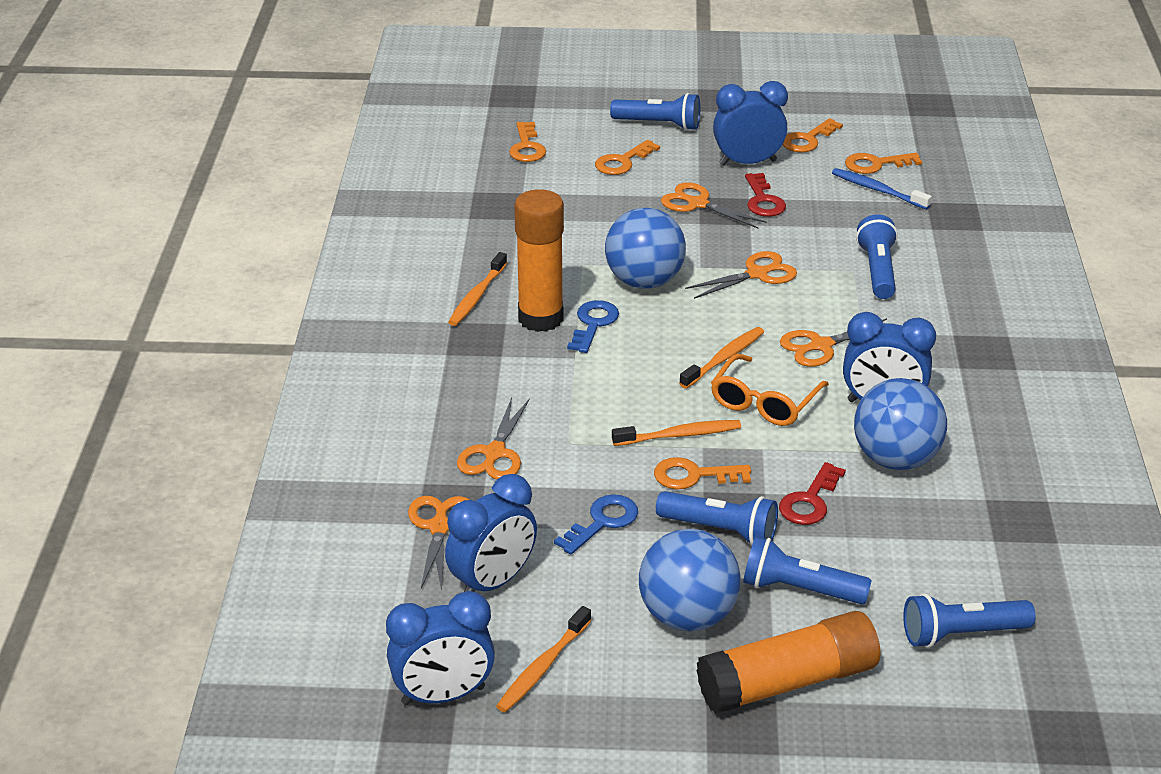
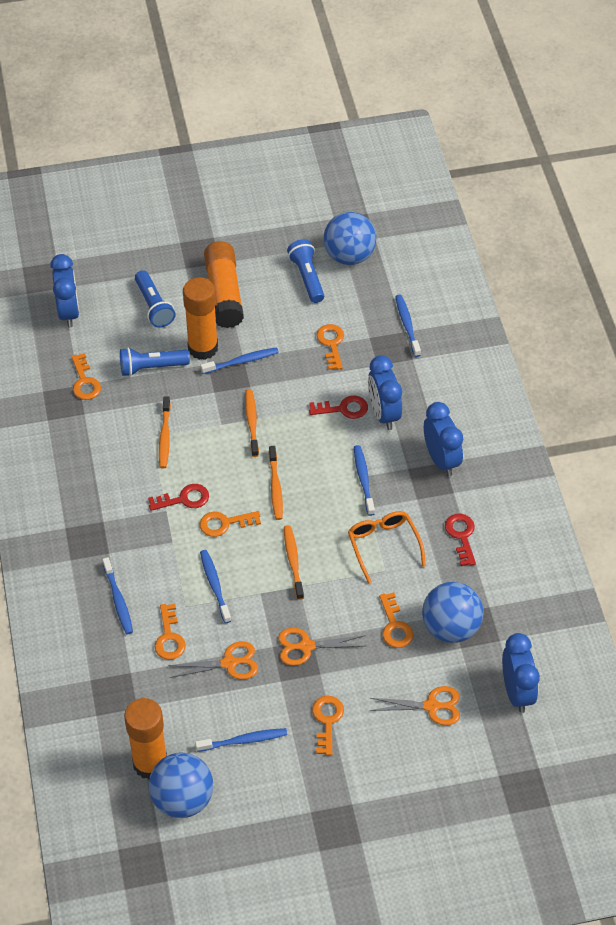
blue flashlight: [610,93,700,131] [656,491,778,545] [743,536,872,604] [856,214,898,299] [903,593,1036,648] = 5 -> [120,347,190,376] [135,270,176,328] [287,239,324,303] = 3
blue key: [554,494,638,554] [567,300,619,353] = 2 -> none = 0
blue toothbrush: [832,168,932,209] = 1 -> [103,557,133,634] [195,728,287,752] [200,347,279,374] [200,550,231,623] [354,445,375,516] [395,294,421,357] = 6
orange glue stick: [514,189,564,332] [697,611,881,714] = 2 -> [124,698,167,779] [183,277,218,360] [204,241,244,328] = 3
orange key: [509,122,546,162] [595,140,660,175] [654,457,751,489] [782,118,843,153] [845,153,922,174] = 5 -> [71,353,101,400] [154,604,186,660] [200,511,261,537] [312,696,344,755] [316,324,344,370] [379,592,413,648] = 6
orange scissors: [408,496,469,591] [457,398,530,479] [661,182,767,228] [685,251,797,299] [780,318,887,367] = 5 -> [168,641,258,679] [278,628,366,666] [370,686,460,726] = 3
red key: [745,173,786,217] [779,462,846,525] = 2 -> [148,484,209,511] [309,395,368,419] [445,514,476,566] = 3

